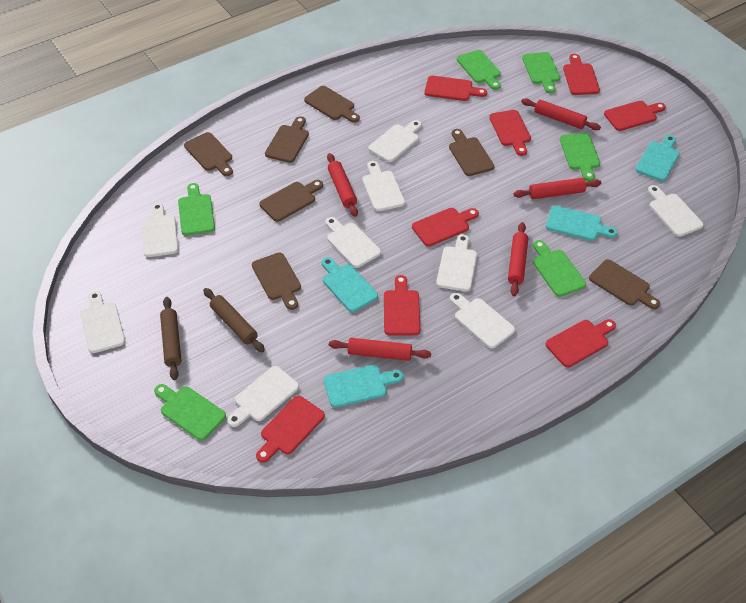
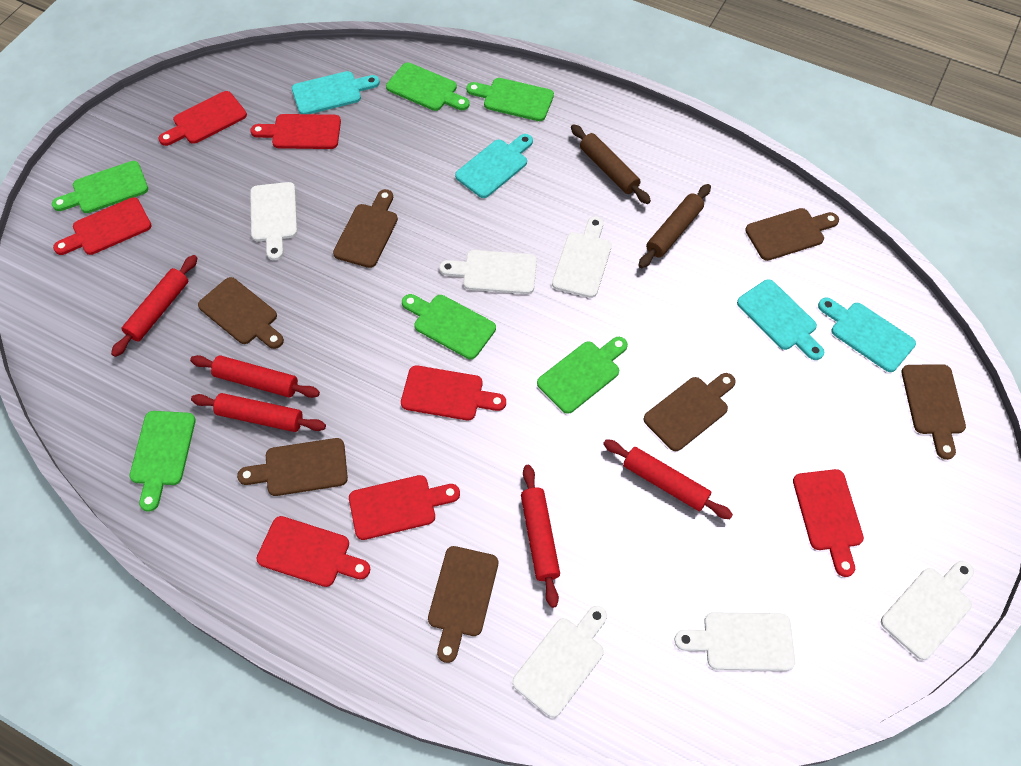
red cutting board: [256,396,325,463] [384,275,420,335] [412,208,479,246] [424,76,487,101] [489,110,531,156] [546,319,616,367] [563,54,600,95] [604,101,666,131] = 8 -> [53,197,152,255] [158,91,247,146] [250,114,341,149] [256,516,370,587] [349,475,460,540] [401,366,506,420] [793,469,864,577] = 7
white cutting board: [80,291,125,353] [142,203,178,257] [227,366,299,427] [325,217,381,268] [362,161,405,211] [368,120,422,162] [436,234,477,292] [450,293,515,349] [648,185,703,237] = 9 -> [250,182,297,260] [439,250,537,294] [512,606,607,717] [552,216,612,298] [674,612,795,671] [881,561,974,660] = 6

